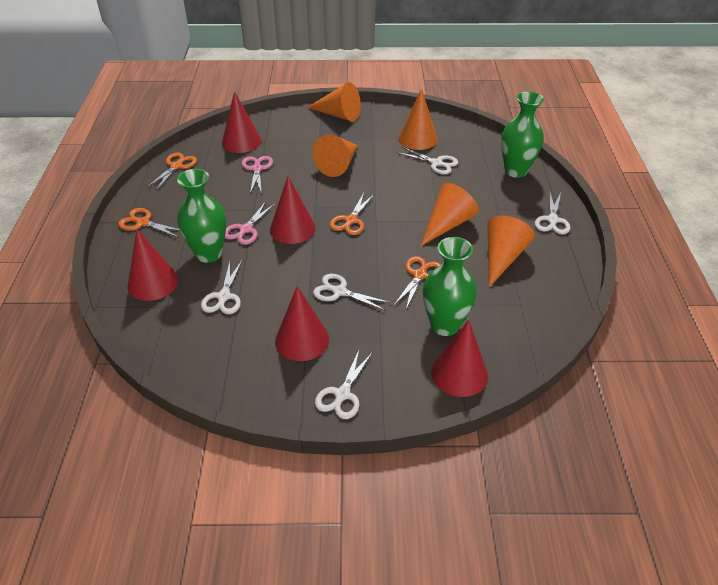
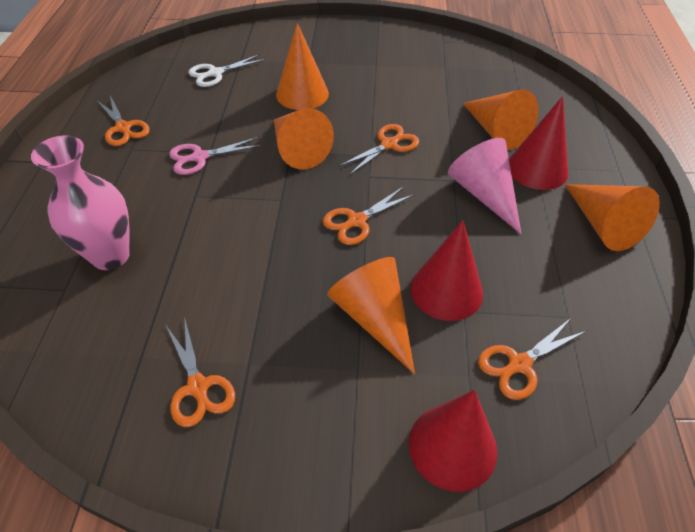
green vase: [177,169,227,263] [423,237,477,336] [501,92,544,178] = 3 -> none = 0
orange scissors: [118,208,180,238] [146,153,197,191] [329,193,374,235] [394,256,441,309] = 4 -> [98,96,150,146] [166,316,235,427] [323,186,414,245] [339,124,419,175] [478,318,586,400] = 5
pink cone: none = 0 -> [448,138,521,234] = 1
pink scissors: [225,201,276,245] [241,156,273,194] = 2 -> [169,137,262,175] = 1
pink vase: none = 0 -> [31,135,130,270] = 1
red cone: [127,229,178,301] [222,91,261,153] [270,176,316,244] [275,286,329,361] [431,320,488,397] = 5 -> [409,390,497,492] [410,220,483,321] [509,96,568,190] = 3
white scissors: [201,261,242,314] [313,274,391,311] [315,350,373,419] [397,147,458,174] [535,193,570,234] = 5 -> [189,54,266,87] = 1

